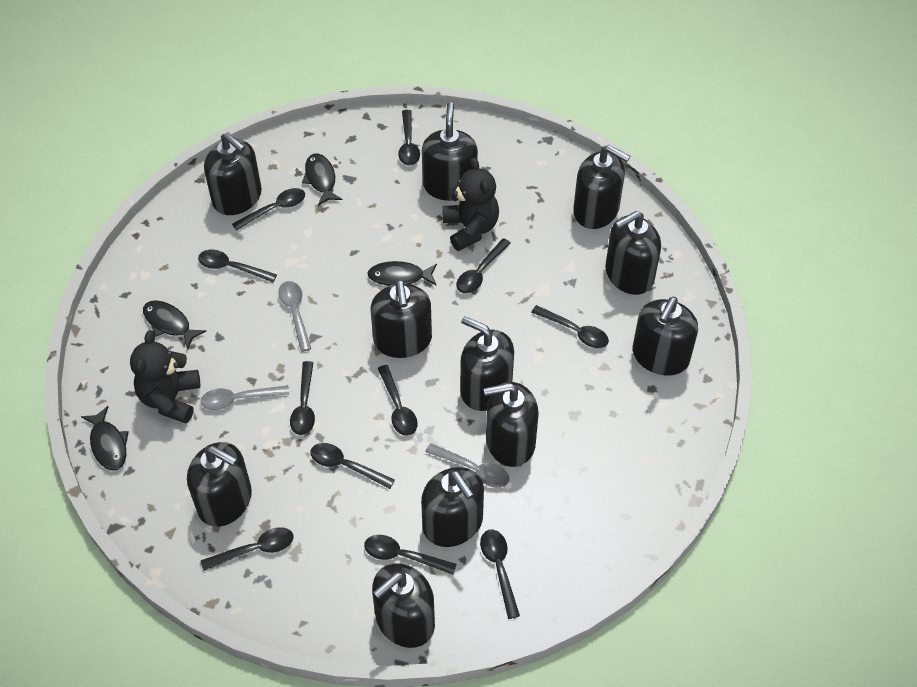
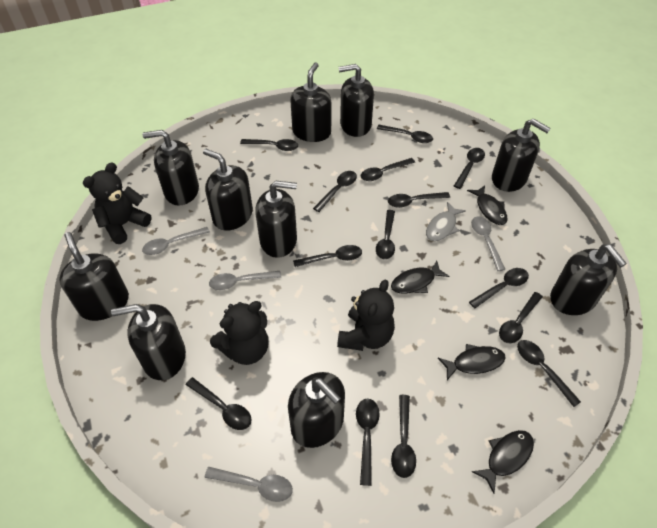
black soap dispenser: [187,442,252,527] [204,132,262,215] [371,280,432,358] [372,563,435,648] [421,467,484,547] [422,102,478,201] [460,316,514,411] [484,382,539,467] [573,145,630,229] [605,211,661,295] [633,297,698,375] = 11 -> [59,232,129,321] [111,304,186,380] [143,130,199,205] [203,149,253,231] [255,181,297,258] [288,372,345,448] [290,62,331,142] [339,64,374,137] [492,118,551,192] [550,244,627,315] = 10
black spoon: [198,250,277,282] [201,527,294,571] [232,188,305,231] [290,361,315,435] [310,443,395,489] [364,535,457,574] [378,365,418,436] [398,110,420,166] [456,238,511,293] [480,530,520,619] [532,305,609,348] = 11 -> [186,377,252,430] [240,139,298,151] [293,245,362,267] [313,171,357,212] [356,399,380,486] [361,158,415,181] [376,210,395,259] [377,125,433,143] [388,192,450,208] [391,395,416,478] [454,148,485,189] [469,268,529,308] [499,292,543,343] [517,340,581,407] = 14
black teddy bear: [130,330,200,424] [442,158,499,251] = 2 -> [83,163,151,244] [210,301,269,365] [337,280,395,351] = 3
grey fish: none = 0 -> [426,202,466,242] = 1
grey spoon: [201,385,290,410] [278,281,311,352] [425,443,510,488] = 3 -> [142,227,210,255] [205,467,293,502] [209,271,281,290] [471,216,506,271] = 4

